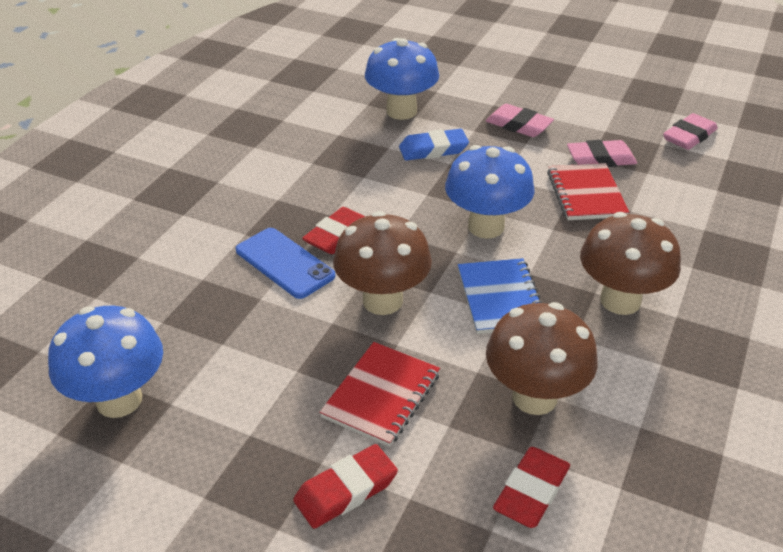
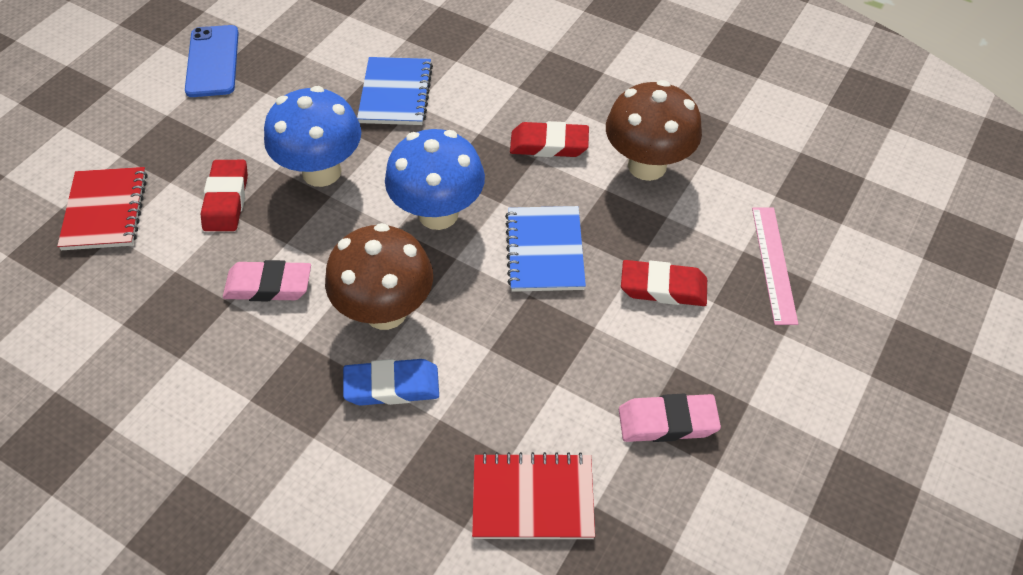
blue mushroom: [48,306,163,418] [365,38,439,120] [445,145,535,239] = 3 -> [264,86,361,187] [385,129,485,230] = 2
blue notebook: [458,258,542,334] = 1 -> [357,57,433,125] [505,206,586,292] = 2
brown mushroom: [333,211,432,315] [486,302,598,415] [580,212,681,315] = 3 -> [325,223,433,330] [606,80,702,181] = 2
pink eraser: [486,104,554,137] [567,140,637,167] [663,113,718,150] = 3 -> [223,260,311,301] [619,394,721,442] = 2
pink ruler: none = 0 -> [752,208,798,325] = 1

